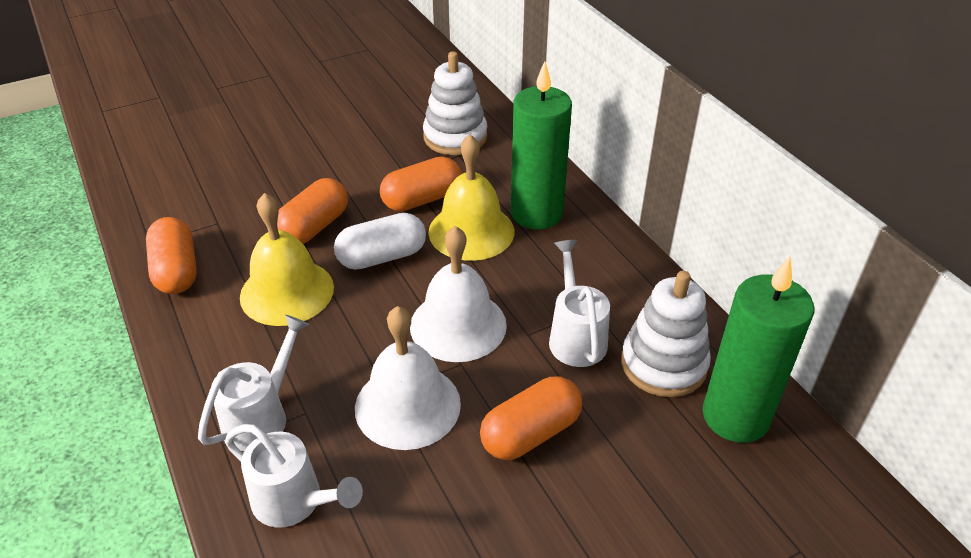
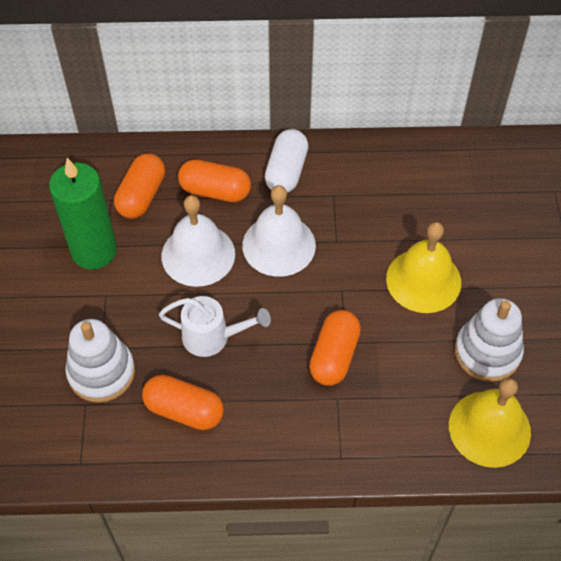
green candle: [511,61,572,230] [703,257,814,443] = 2 -> [49,158,117,270] = 1
white watering can: [198,315,309,451] [225,424,363,528] [549,240,610,367] = 3 -> [159,296,271,357] = 1

